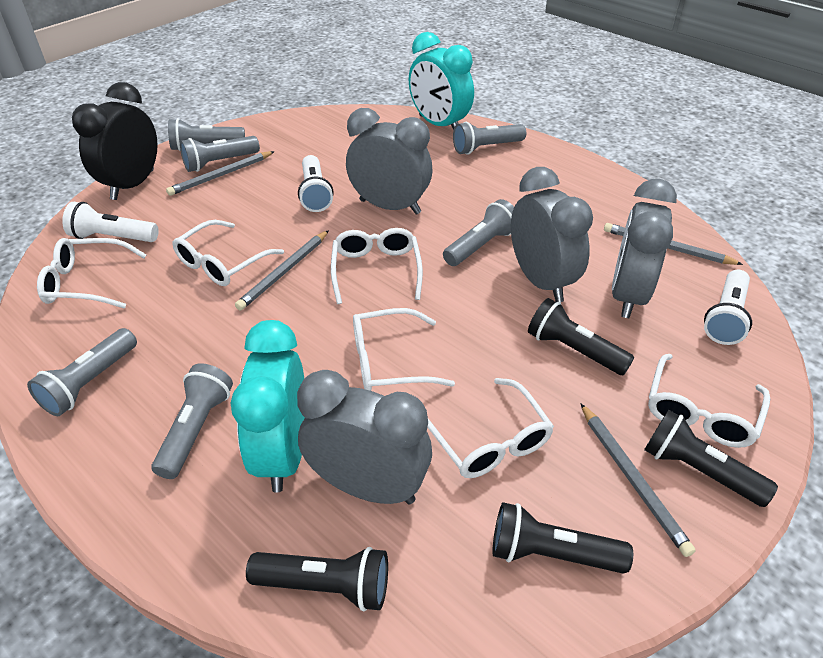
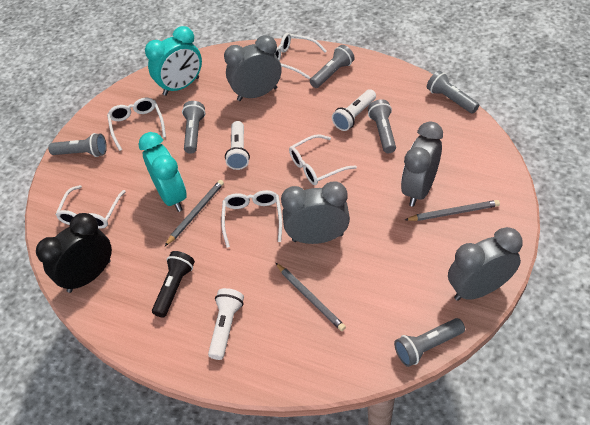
black flashlight: [246,547,388,612] [492,502,633,574] [528,298,634,375] [644,410,778,507] = 4 -> [152,251,195,318] = 1
grey pencil: [166,151,275,196] [235,230,329,311] [580,403,696,557] [604,223,743,265] = 4 -> [165,180,224,246] [276,263,346,331] [405,200,500,221] = 3
white glasses: [37,238,146,308] [172,220,284,286] [331,228,423,304] [353,308,455,391] [428,378,554,478] [648,354,770,448] = 6 -> [55,185,126,229] [107,98,166,151] [221,190,282,248] [275,33,327,79] [289,134,357,185] = 5

